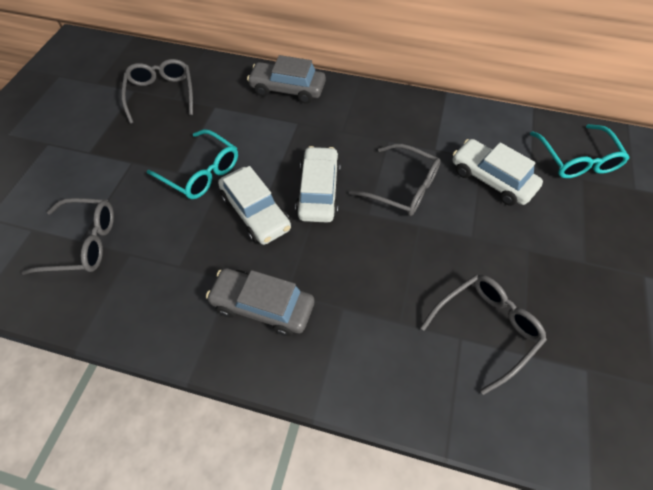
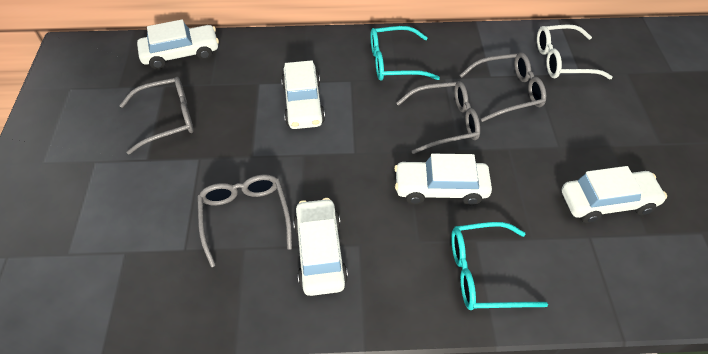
grey car: [206,268,314,336] [247,55,326,104] = 2 -> none = 0
white car: [218,166,291,245] [295,146,341,223] [453,139,543,206] = 3 -> [137,19,219,69] [281,60,325,129] [293,198,348,296] [394,154,492,205] [562,166,667,223] = 5
white glasses: none = 0 -> [537,24,613,79] = 1

